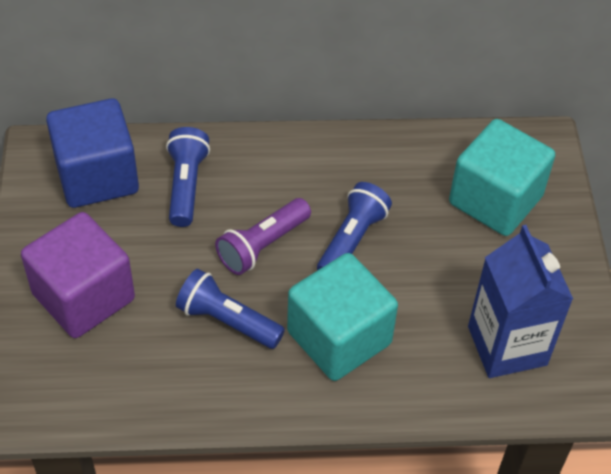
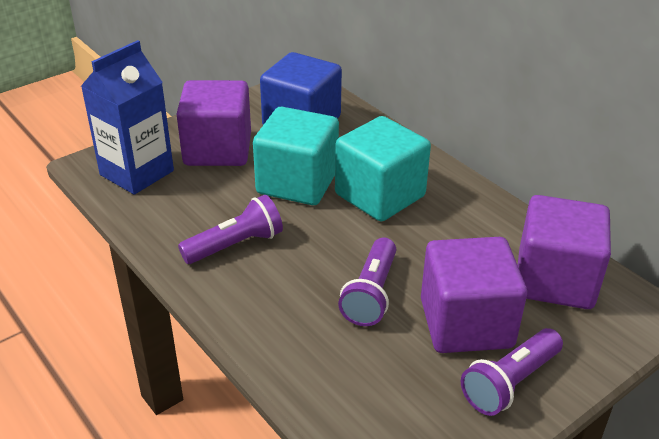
blue flashlight: [166,127,210,227] [176,269,285,349] [317,182,392,270] = 3 -> none = 0
purple cube: [21,212,135,338] = 1 -> [176,80,251,166] [421,237,527,353] [518,195,611,309] = 3
purple flashlight: [215,198,311,275] = 1 -> [178,195,283,264] [338,237,396,326] [461,328,563,416] = 3

